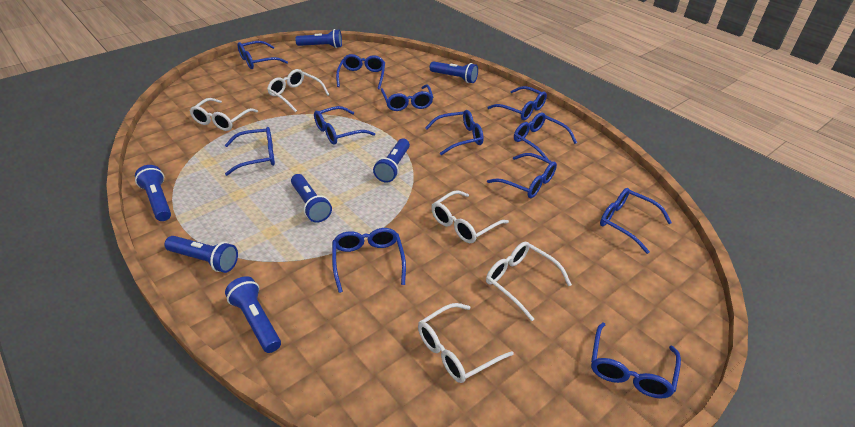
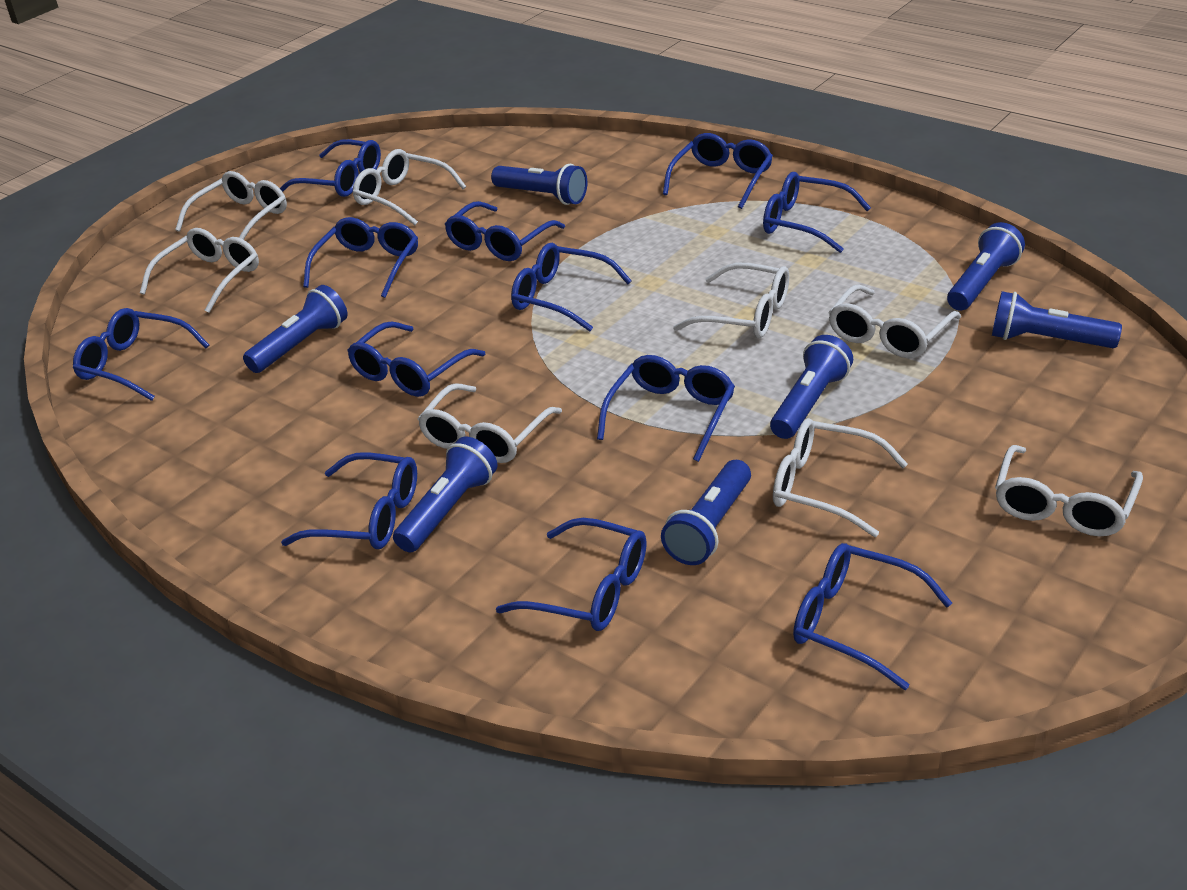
white glasses: [190,98,258,131] [267,69,329,112] [418,303,514,383] [431,190,509,243] [486,241,572,321] = 5 -> [140,228,259,313] [175,171,287,240] [353,149,466,225] [418,383,562,463] [673,263,789,338] [773,418,908,537] [828,284,961,358] [995,445,1143,536] = 8

